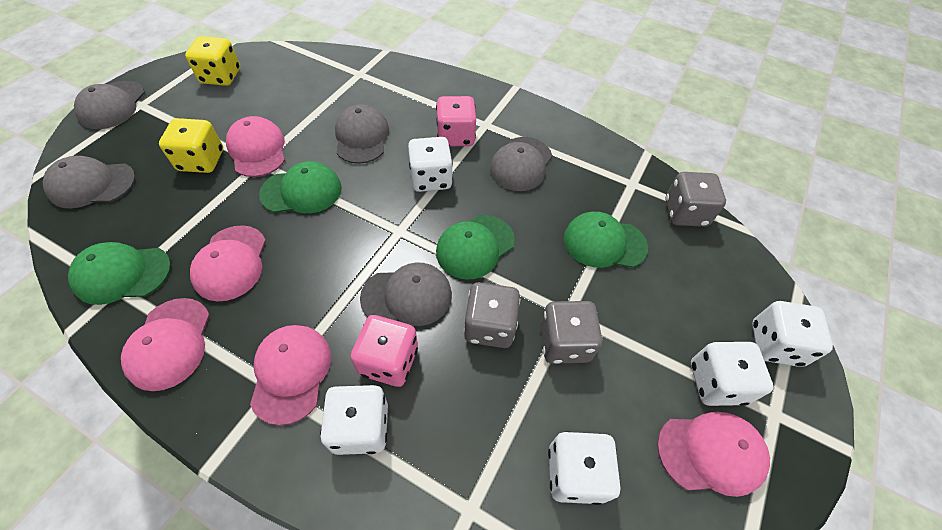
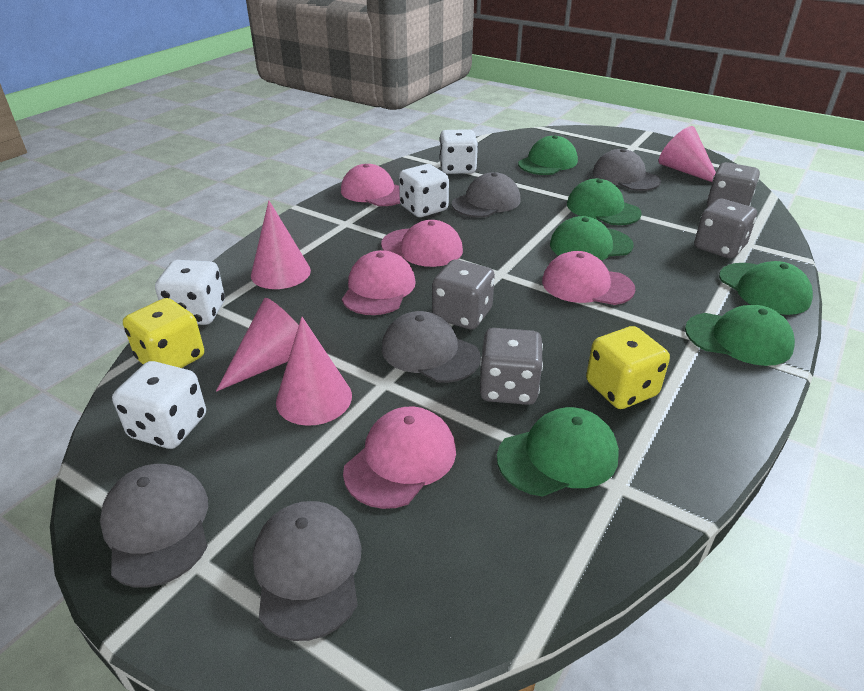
green cap: [68,242,171,305] [259,161,342,213] [436,215,515,280] [564,212,648,268] = 4 -> [497,407,619,497] [518,135,578,175] [550,216,634,261] [567,179,642,225] [685,305,795,366] [719,261,813,315] = 6
grey dice: [464,282,520,348] [540,301,602,364] [665,172,726,227] = 3 -> [432,259,495,329] [480,328,543,405] [694,199,757,258] [707,162,760,207] = 4
pink cone: none = 0 -> [216,298,299,392] [251,201,311,289] [276,317,352,426] [659,126,716,182] = 4
pink dice: [350,315,418,387] [436,96,476,146] = 2 -> none = 0
white dice: [320,385,388,455] [408,137,453,192] [548,432,620,505] [691,342,773,406] [752,301,833,367] = 5 -> [112,361,206,449] [155,260,225,325] [399,164,449,217] [439,129,478,174] = 4

